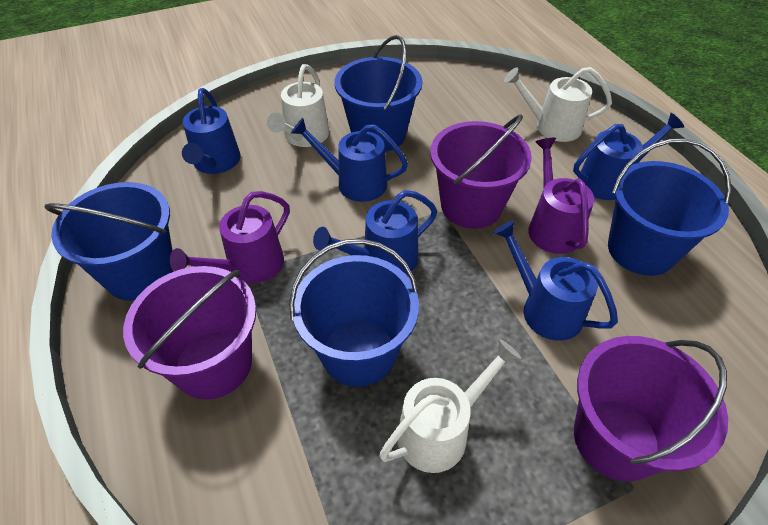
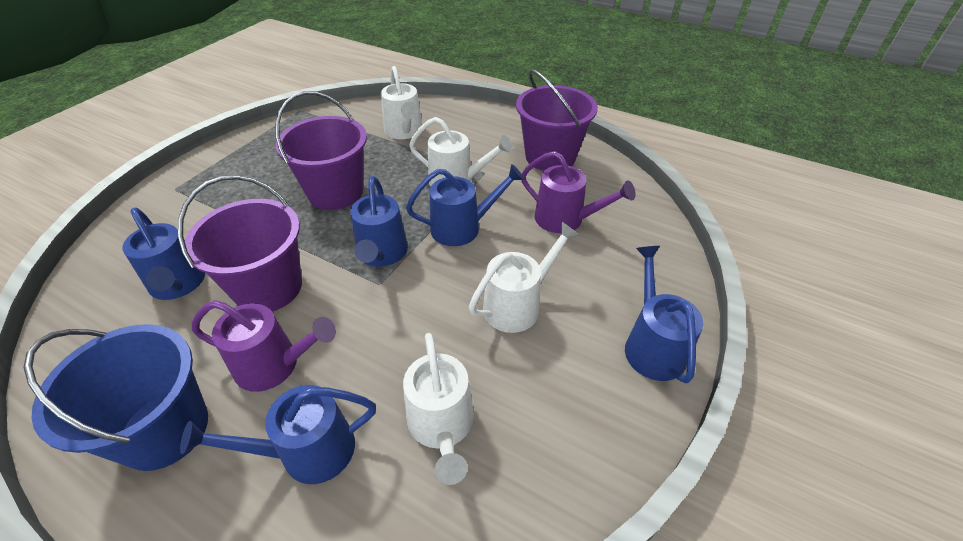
blue bucket: [44,182,174,301] [289,239,419,387] [335,35,422,152] [608,138,731,276] = 4 -> [23,324,208,471] = 1
white watering can: [267,64,329,147] [379,339,521,473] [504,67,612,142] = 3 -> [381,66,422,139] [403,333,474,485] [409,117,513,186] [469,222,579,333] = 4

